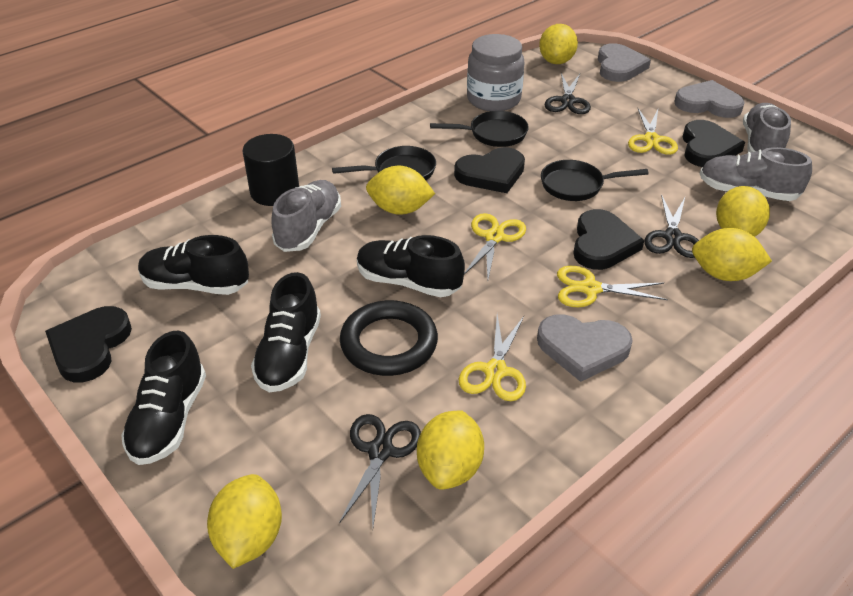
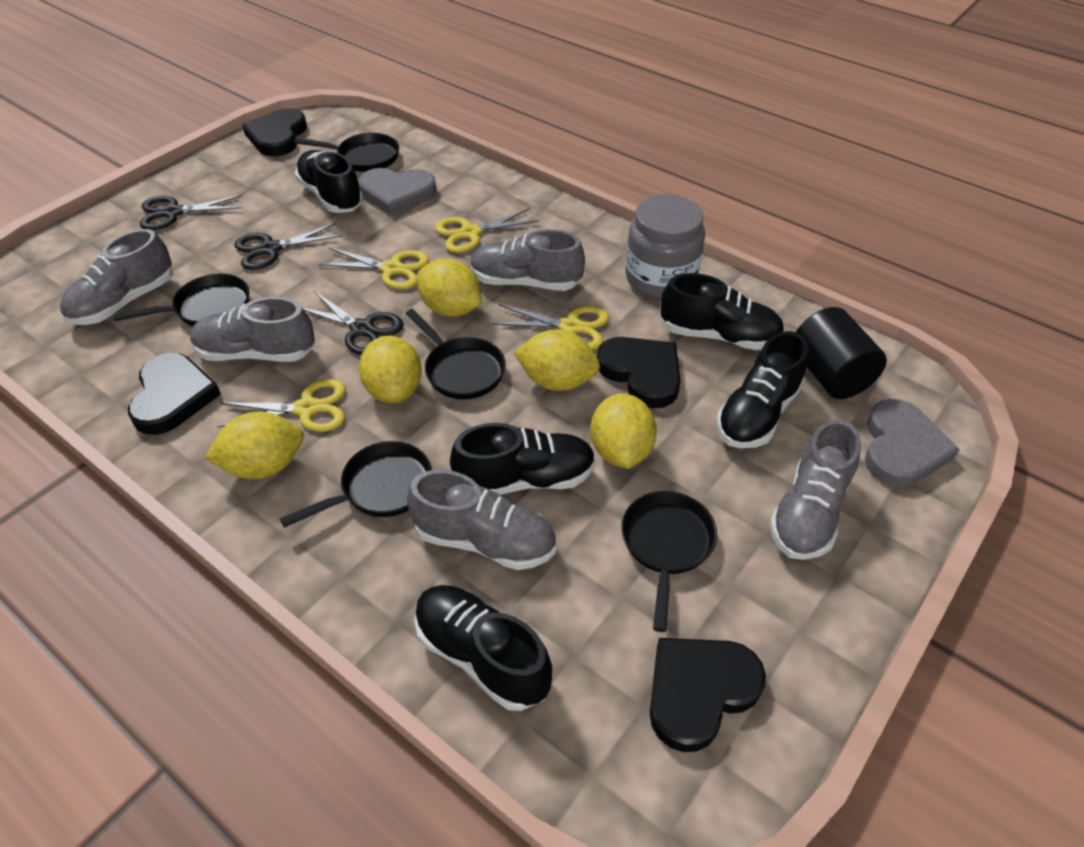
black pan: [332,146,436,180] [430,111,529,147] [541,160,649,201] = 3 -> [114,274,249,326] [280,441,432,528] [294,133,399,172] [405,309,506,399] [621,491,717,632] = 5
black ring: [340,300,438,376] = 1 -> none = 0
black shoe: [121,330,206,465] [138,235,249,295] [251,272,321,392] [357,235,465,297] = 4 -> [295,150,364,213] [414,585,552,711] [450,423,596,495] [661,273,784,350] [717,331,808,448] = 5
grey heart: [537,314,633,382] [598,43,651,82] [674,80,745,118] = 3 -> [358,168,436,215] [865,399,960,487] = 2
grey shoe: [271,180,341,252] [700,147,812,201] [743,103,791,153] = 3 -> [60,229,173,325] [190,297,315,362] [407,470,556,570] [470,229,585,291] [770,419,861,560] = 5
yellow lemon: [207,474,282,569] [366,166,435,215] [417,410,484,490] [539,24,578,64] [692,228,772,281] [716,186,770,237] = 6 -> [205,412,304,479] [359,336,422,403] [417,258,482,317] [514,329,600,391] [591,393,657,469] = 5

